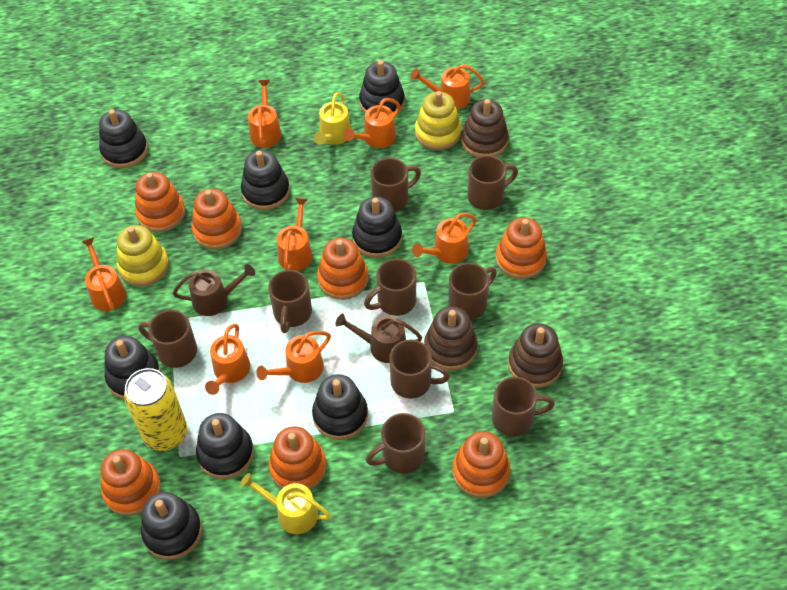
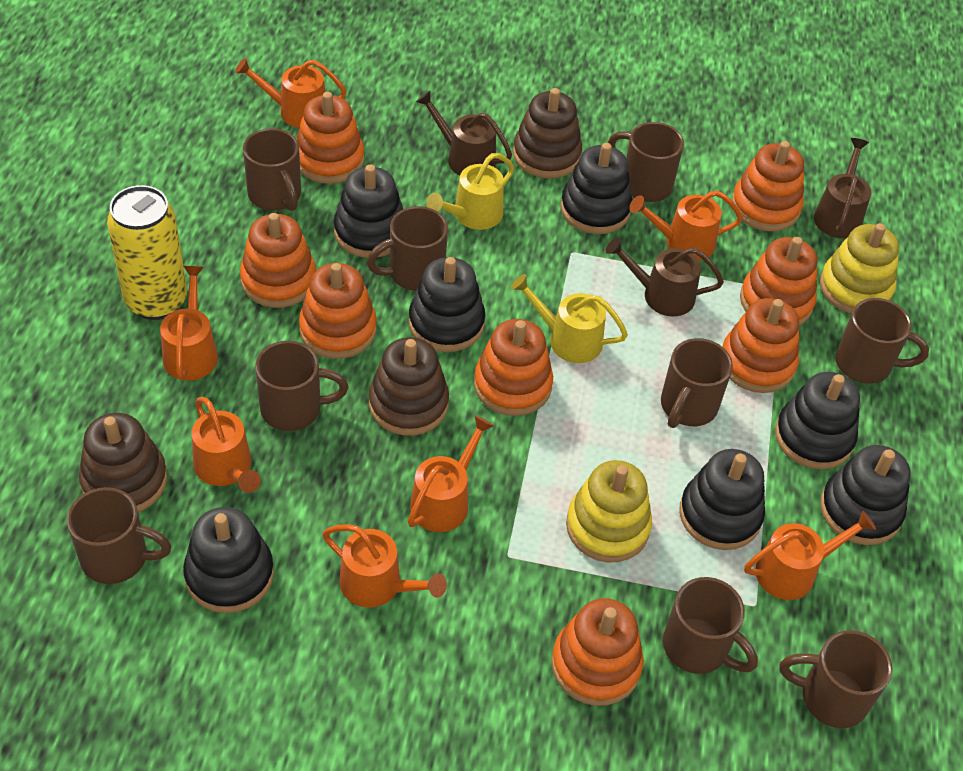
black stacking toy: [99,109,148,168] [105,336,161,399] [141,492,202,560] [196,413,254,479] [241,150,290,210] [312,374,368,440] [352,197,402,258] [359,60,405,114] = 8 -> [183,507,274,613] [334,165,403,258] [409,257,486,352] [560,143,632,234] [679,449,765,550] [775,372,860,469] [820,445,911,545] = 7
brown watering can: [173,264,255,316] [335,314,422,363] = 2 -> [416,91,512,176] [606,237,724,316] [814,138,871,238] = 3
orange stacking toy: [101,449,161,516] [135,172,185,232] [191,189,242,249] [269,426,327,490] [317,238,369,300] [452,431,510,498] [496,217,547,279] = 7 -> [240,213,316,308] [297,92,364,184] [299,263,377,359] [474,319,553,416] [551,598,644,706] [722,298,799,393] [732,141,804,231] [740,237,817,326] = 8
orange watering can: [82,237,126,311] [205,324,250,395] [248,80,282,148] [256,331,331,383] [277,198,313,271] [344,98,400,148] [411,64,485,109] [412,213,477,264] = 8 -> [160,266,218,381] [191,397,261,493] [235,58,347,128] [323,524,447,607] [408,415,494,532] [629,190,743,260] [744,511,876,600] = 7

